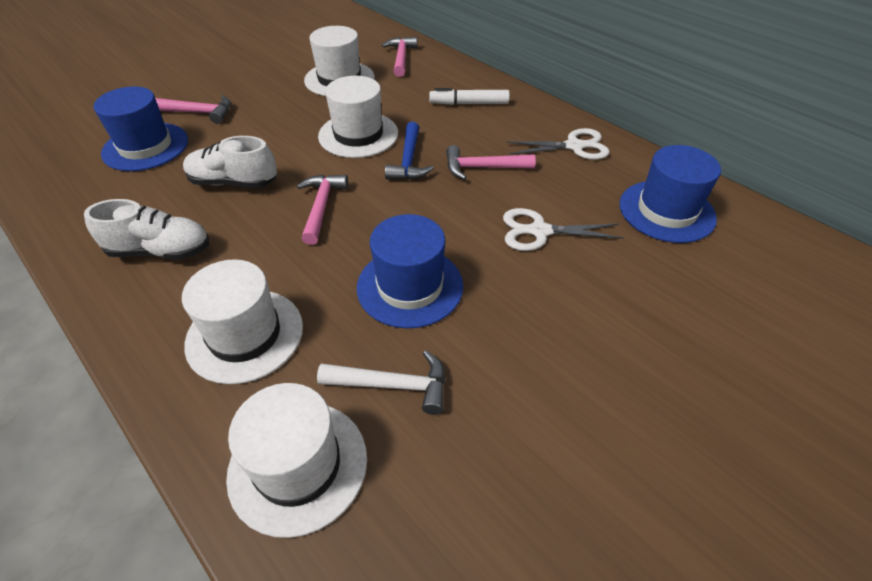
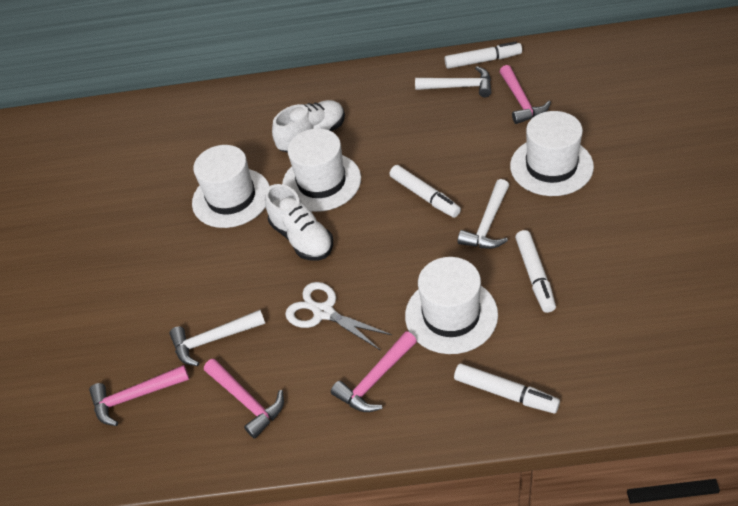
blue hammer: [385,122,434,180] = 1 -> none = 0
blue hat: [94,86,188,171] [357,214,463,328] [620,145,721,243] = 3 -> none = 0
white hammer: [317,350,446,415] = 1 -> [169,310,265,366] [415,66,491,97] [458,179,509,249] = 3
white marker: [429,88,510,105] = 1 -> [389,165,461,218] [445,41,522,69] [454,364,560,413] [515,230,556,313] = 4
white scissors: [503,208,624,251] [506,128,610,160] = 2 -> [285,282,392,350] = 1

